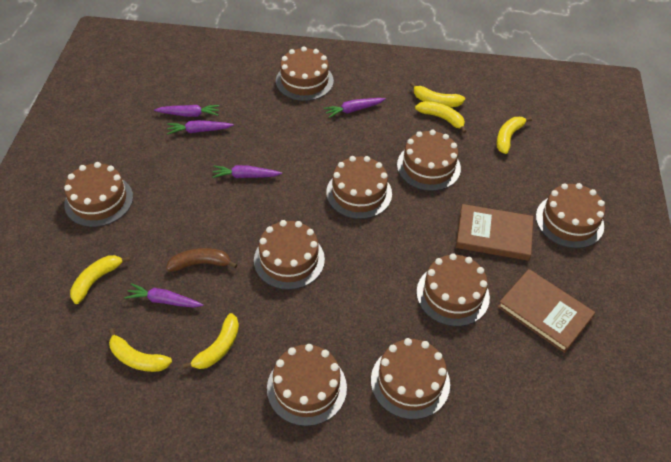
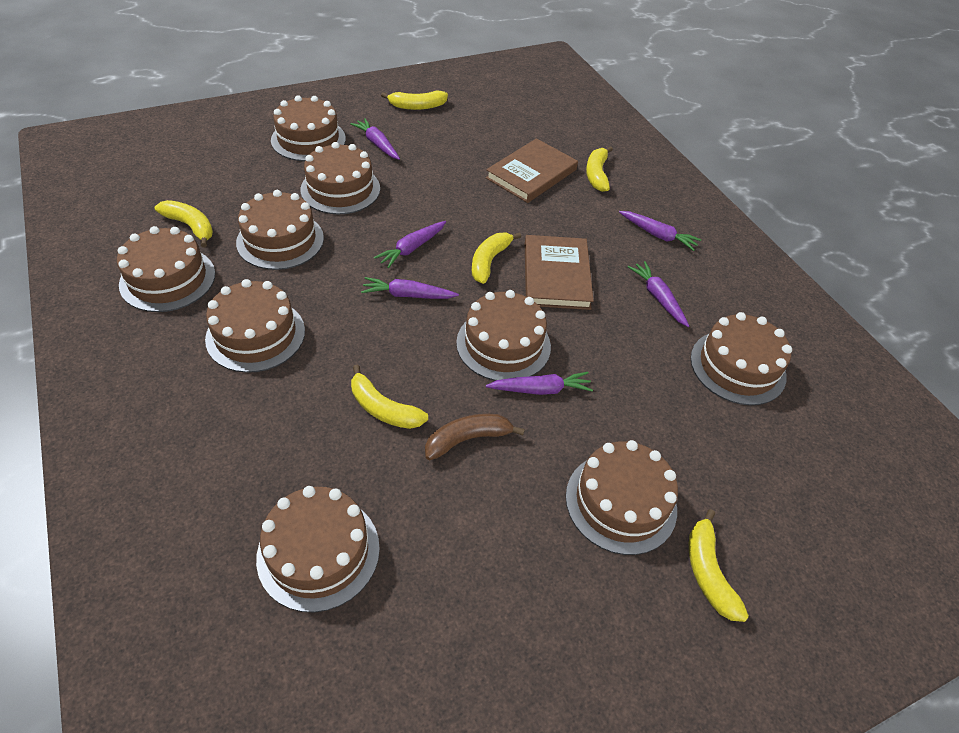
purple carrot: [125,283,204,308] [154,105,219,117] [167,120,234,135] [212,165,282,178] [324,98,386,118] = 5 -> [350,118,400,160] [361,277,459,299] [374,221,446,269] [486,372,593,395] [619,211,701,251] [628,261,689,327] = 6

